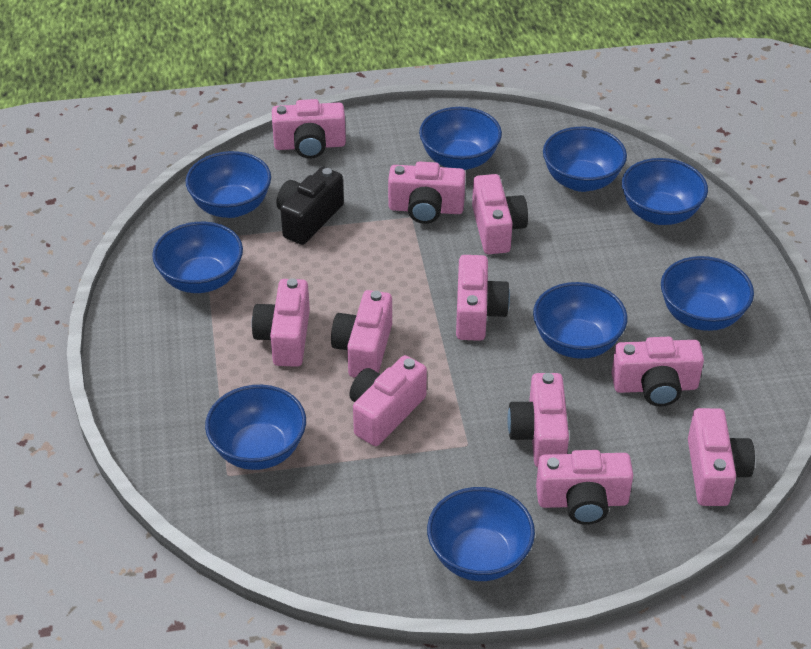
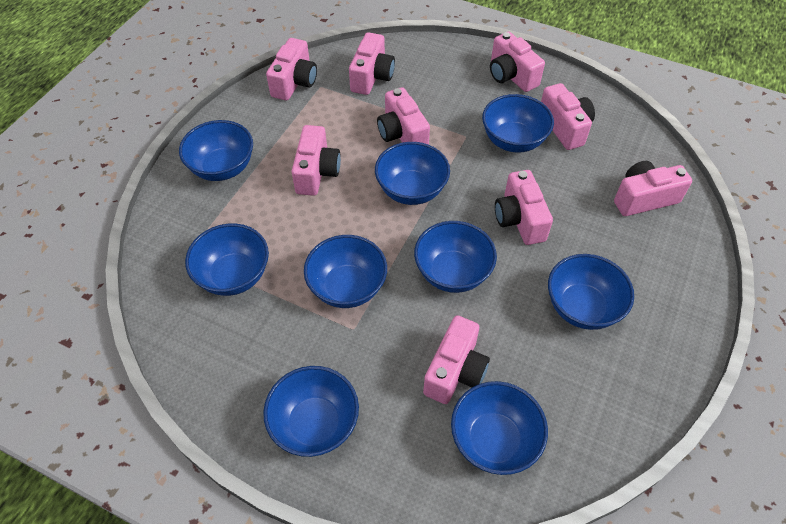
black camera: [276,167,344,245] = 1 -> none = 0
pink camera: [252,278,310,367] [272,99,346,159] [331,290,392,378] [349,355,427,446] [388,162,466,224] [456,255,510,341] [472,174,528,254] [507,373,569,467] [536,450,633,525] [611,337,704,406] [688,408,755,506] = 11 -> [266,38,317,101] [292,125,341,196] [349,32,395,95] [377,87,430,144] [423,316,490,404] [490,32,545,92] [495,170,553,245] [541,83,595,150] [614,161,692,216] = 9

